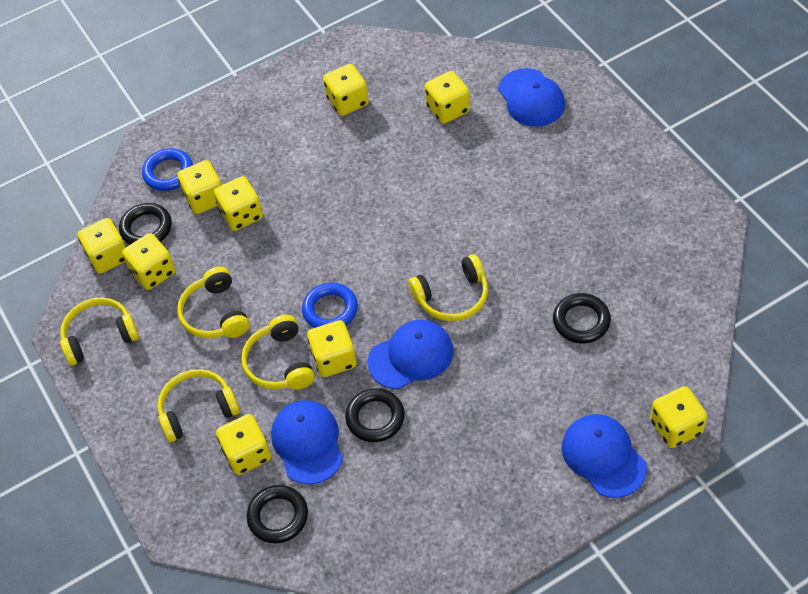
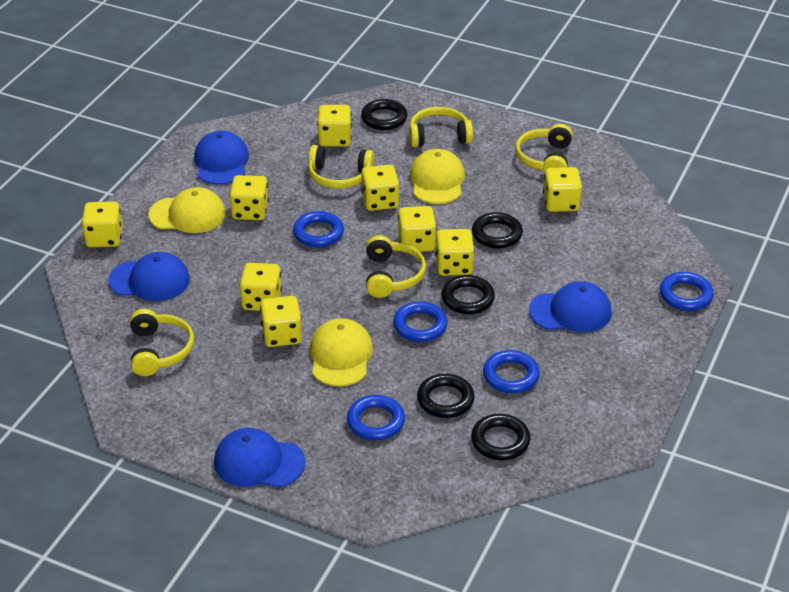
black ring: [119,203,172,245] [247,485,308,543] [345,388,405,442] [553,293,611,344] = 4 -> [361,99,407,130] [417,374,475,418] [441,275,495,314] [471,414,530,460] [472,212,523,248] = 5
blue ring: [142,148,193,191] [302,283,358,328] = 2 -> [293,211,344,247] [347,395,405,440] [393,301,448,342] [483,350,540,393] [660,272,714,311] = 5
yellow cap: none = 0 -> [148,187,226,233] [310,318,373,386] [410,149,465,204] = 3

